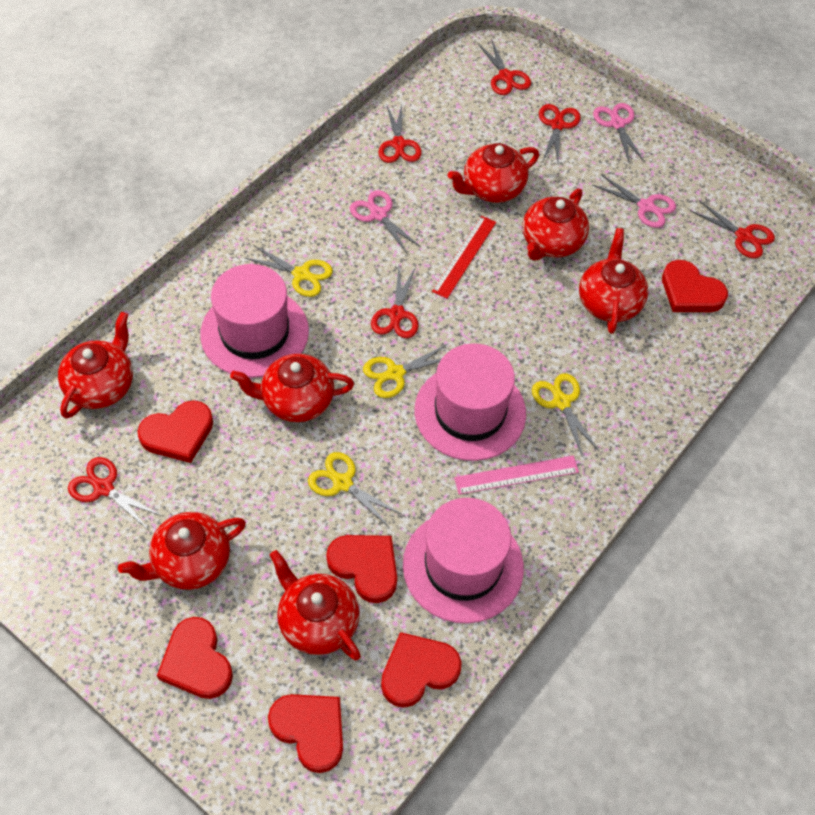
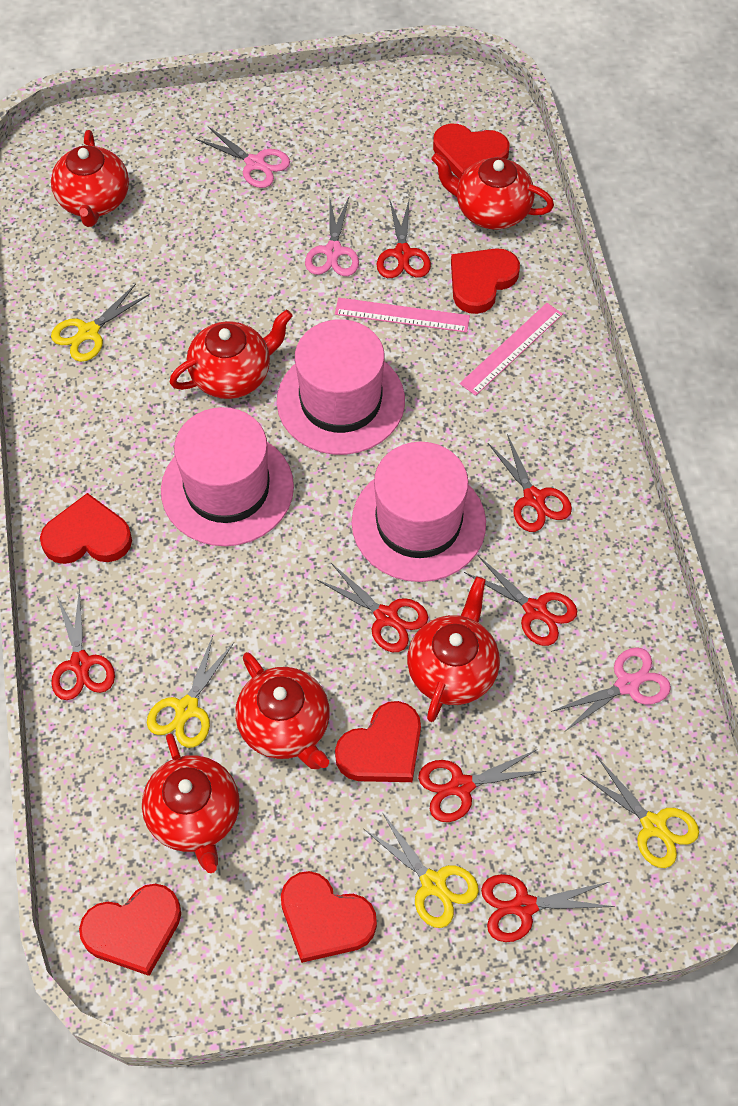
pink ruler: [454,456,579,495] = 1 -> [335,298,470,333] [460,303,563,396] = 2
red ruler: [432,216,496,299] = 1 -> none = 0
red scissors: [68,457,162,530] [371,266,419,338] [378,104,422,163] [477,39,531,95] [539,104,581,163] [690,200,775,258] = 6 -> [51,589,115,700] [316,563,428,652] [377,197,431,278] [418,750,546,822] [464,556,577,646] [481,874,615,942] [488,434,572,532] = 7
red teapot: [58,312,133,419] [118,512,246,590] [230,354,354,422] [270,550,361,661] [447,143,539,203] [523,188,589,261] [579,228,648,334] = 7 -> [51,130,129,227] [142,734,239,873] [169,310,292,399] [235,652,330,769] [407,577,500,722] [431,153,554,229] = 6

